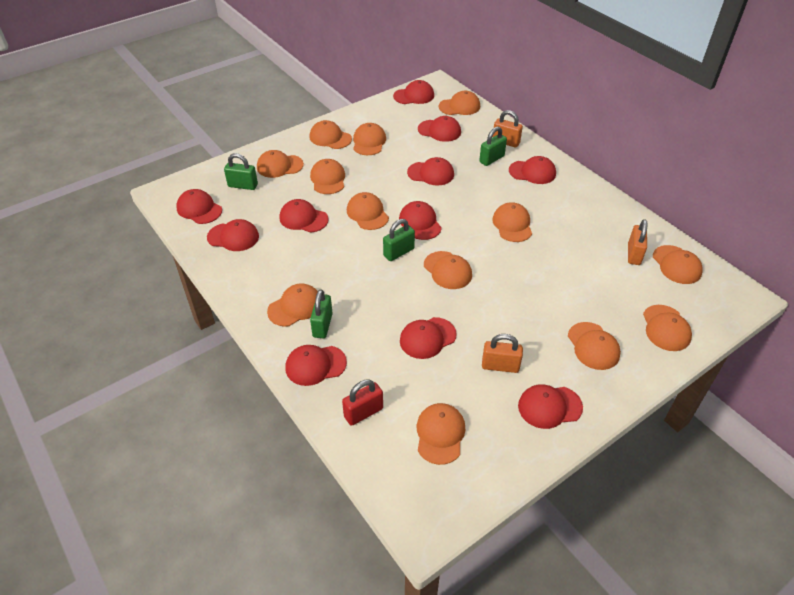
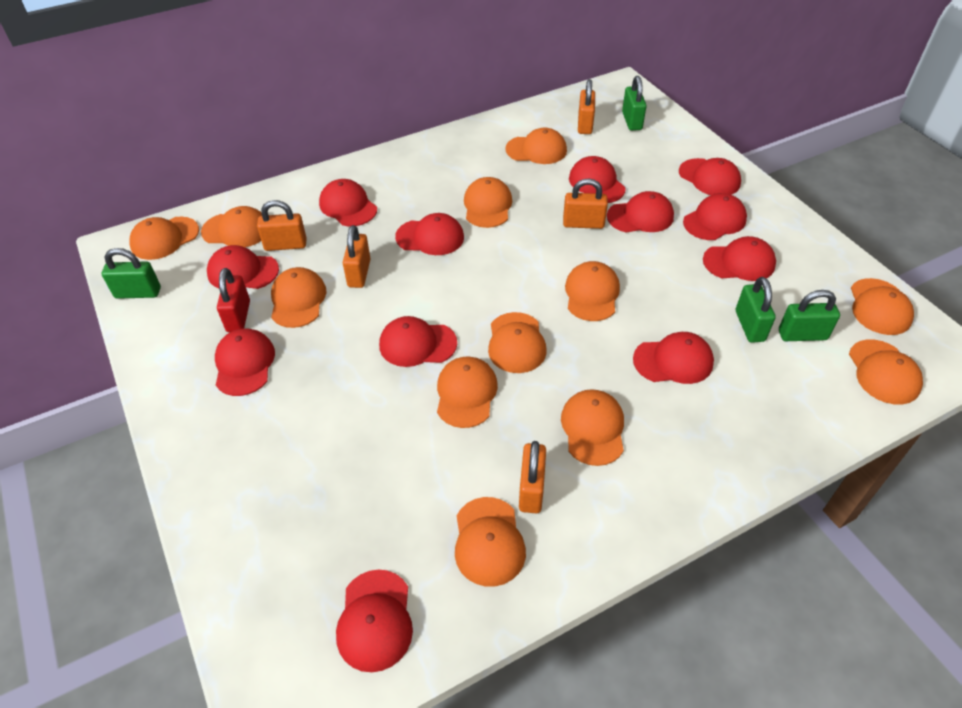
orange cap: [257,150,304,178] [267,284,318,326] [310,120,352,149] [310,159,345,194] [347,192,389,230] [353,123,386,155] [417,403,465,465] [424,251,472,289] [439,91,480,115] [492,202,532,242] [568,322,621,370] [643,305,692,351] [653,245,703,284] = 13 -> [129,217,199,260] [201,206,262,247] [271,267,326,328] [437,357,498,428] [455,497,526,587] [464,177,512,228] [488,312,547,373] [505,128,567,164] [561,389,624,466] [565,261,620,321] [849,339,923,405] [851,278,914,335] = 12
orange padlock: [482,334,523,373] [493,110,523,148] [628,219,647,265] = 3 -> [257,200,307,251] [343,225,370,288] [519,441,546,513] [563,178,608,229] [578,79,595,134] = 5
red cap: [176,189,222,224] [207,219,259,251] [279,199,329,233] [286,345,347,386] [393,80,434,104] [399,201,442,240] [400,317,457,359] [407,157,454,185] [418,116,461,142] [509,156,556,184] [518,384,583,429] = 11 -> [207,245,279,289] [215,328,275,396] [319,179,377,226] [336,570,413,672] [379,316,457,367] [395,213,464,255] [569,156,625,203] [607,191,674,233] [633,332,714,384] [679,158,741,195] [683,193,747,240] [703,236,776,281] = 12

